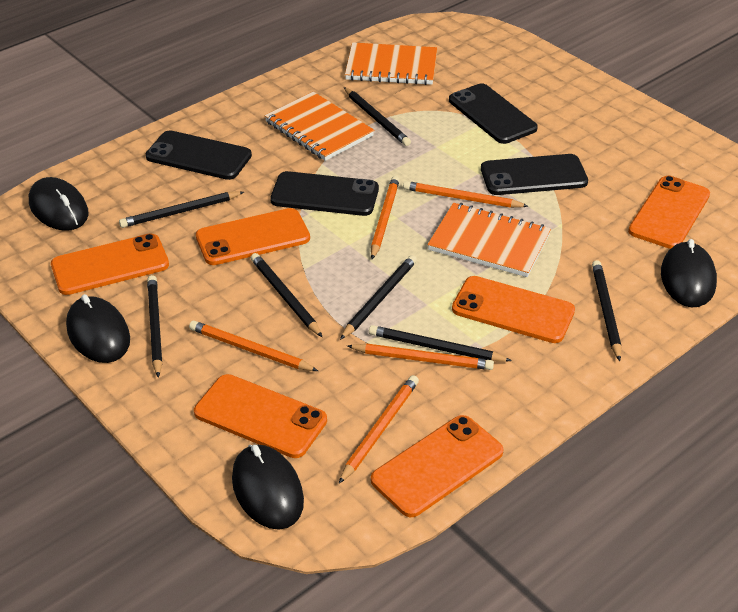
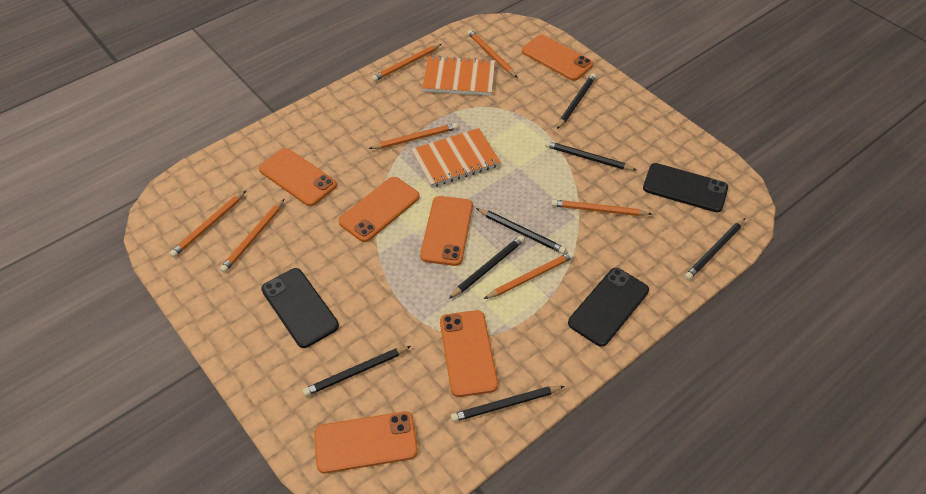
black mouse: [29,177,89,231] [66,294,130,363] [232,444,304,530] [661,239,717,308] = 4 -> none = 0
black phone: [146,130,252,180] [270,171,379,216] [449,83,538,144] [481,154,588,195] = 4 -> [261,268,339,348] [568,268,649,347] [643,163,728,212] = 3
orange notebook: [265,92,374,161] [345,42,437,85] [428,203,551,277] = 3 -> [411,128,500,188] [422,56,495,96] = 2
orange pencil: [189,321,318,371] [339,375,419,484] [347,344,494,370] [371,176,400,259] [403,181,529,208] = 5 -> [169,191,246,257] [220,199,284,273] [368,123,458,149] [372,44,441,82] [467,29,518,78] [484,252,575,299] [551,200,652,216] = 7

